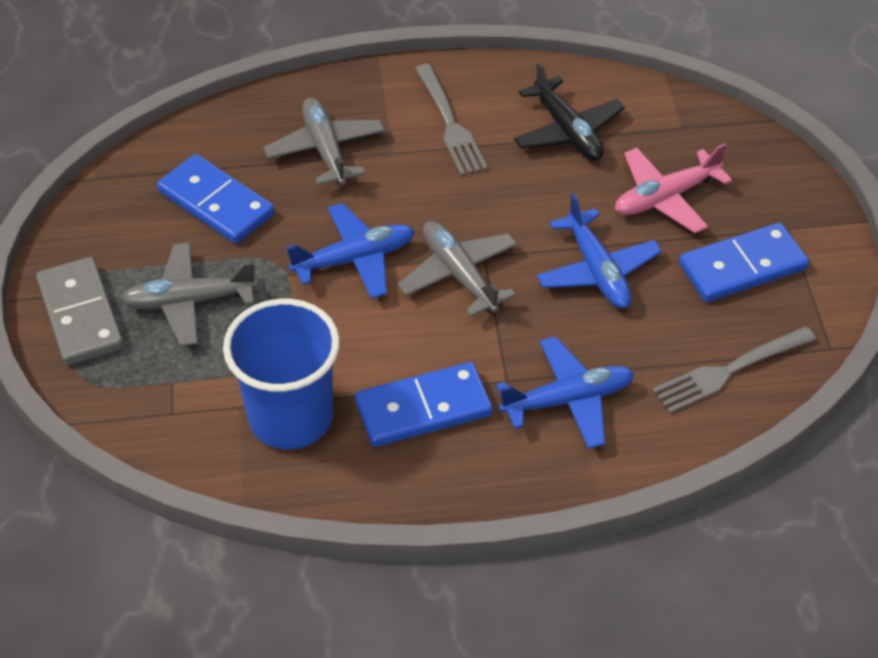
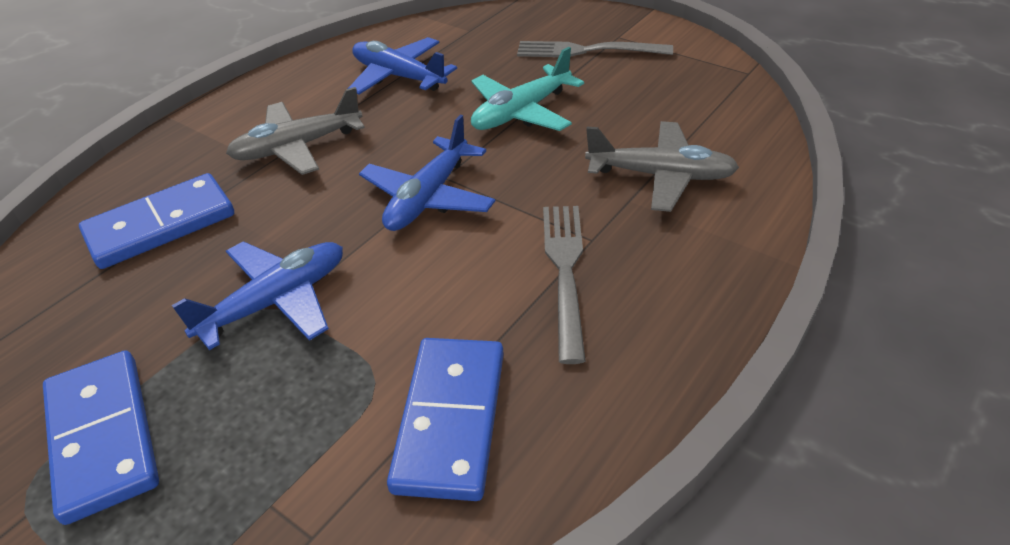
black plane: [514,62,625,160] = 1 -> none = 0
blue cup: [223,299,340,449] = 1 -> none = 0
grey domino: [36,257,124,365] = 1 -> none = 0
grey plane: [121,243,258,346] [264,97,385,185] [398,221,517,317] = 3 -> [226,87,365,175] [585,121,739,212] = 2
pink plane: [615,143,732,233] = 1 -> none = 0
turquoise plane: none = 0 -> [471,47,584,131] = 1

